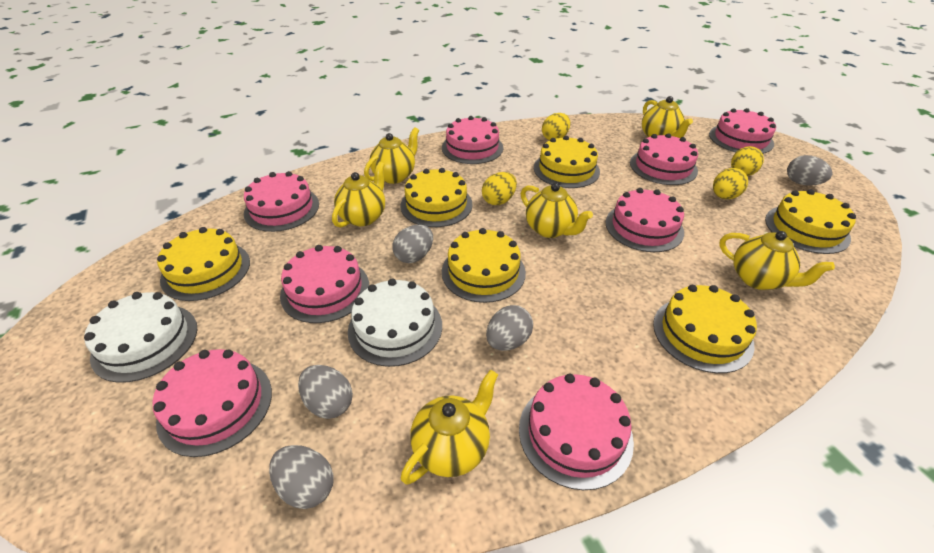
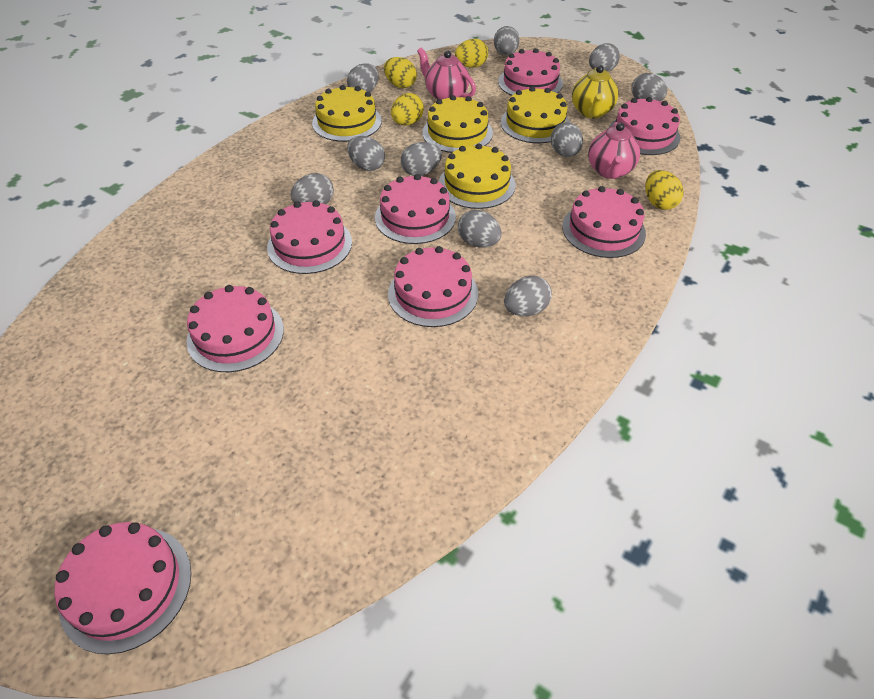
grey egg: [269,445,334,509] [298,365,353,419] [392,225,433,263] [486,305,533,351] [787,155,833,186] = 5 -> [291,173,334,204] [347,63,379,92] [347,136,385,171] [401,142,442,176] [458,210,502,247] [494,26,520,55] [504,275,552,316] [551,122,583,157] [589,43,620,72] [631,73,667,101] = 10
pink teapot: none = 0 -> [417,47,476,100] [588,122,640,179] = 2
white cake: [84,292,197,383] [348,279,442,367] = 2 -> none = 0
yellow cake: [157,227,250,301] [400,168,473,227] [442,228,526,303] [534,136,600,188] [653,285,757,373] [765,189,856,254] = 6 -> [312,85,382,142] [422,95,493,153] [439,143,515,209] [501,86,570,143] = 4
yellow teapot: [332,162,385,228] [364,127,419,184] [401,370,498,484] [521,183,593,238] [642,96,693,138] [719,231,835,290] = 6 -> [572,65,619,118] = 1

